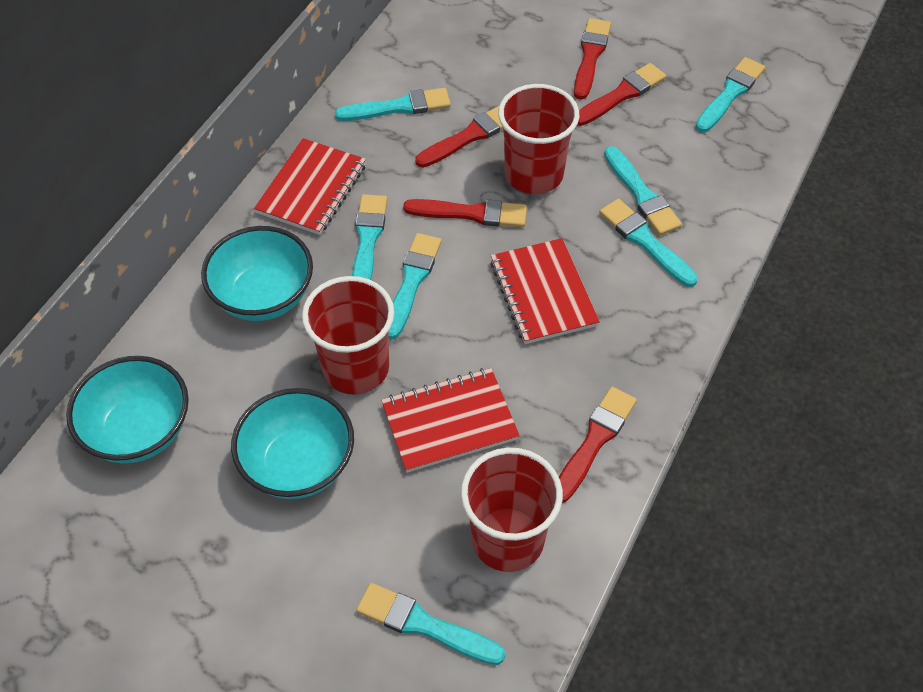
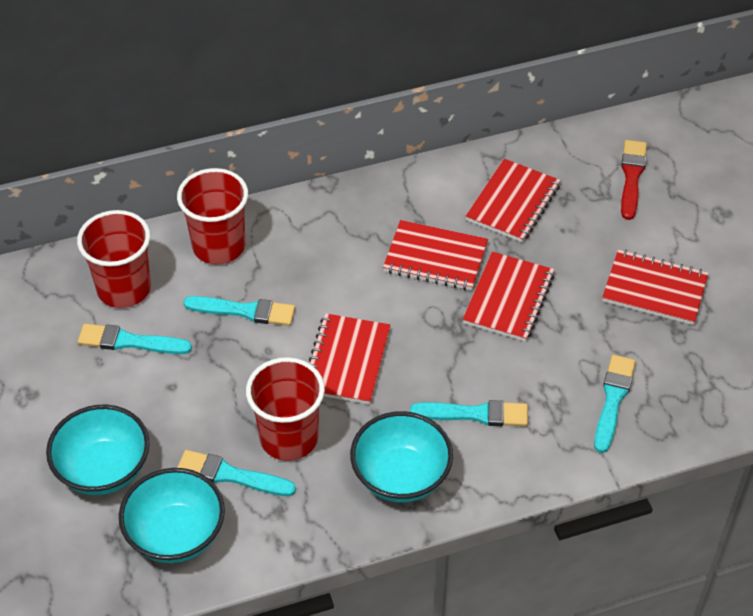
red brush: [403,199,527,227] [415,105,503,168] [559,387,637,503] [574,18,611,100] [577,63,666,126] = 5 -> [621,140,647,220] = 1
red notebook: [254,138,366,235] [381,368,520,473] [490,238,600,344] = 3 -> [309,313,391,404] [383,220,488,290] [463,252,554,342] [466,159,561,242] [602,250,709,325] = 5
turquoise brush: [335,88,451,121] [352,194,387,280] [356,583,505,665] [389,233,442,339] [599,199,698,287] [604,146,682,235] [695,57,765,132] = 7 -> [78,323,192,354] [177,450,296,496] [183,296,295,326] [410,400,528,426] [594,355,636,453] = 5

